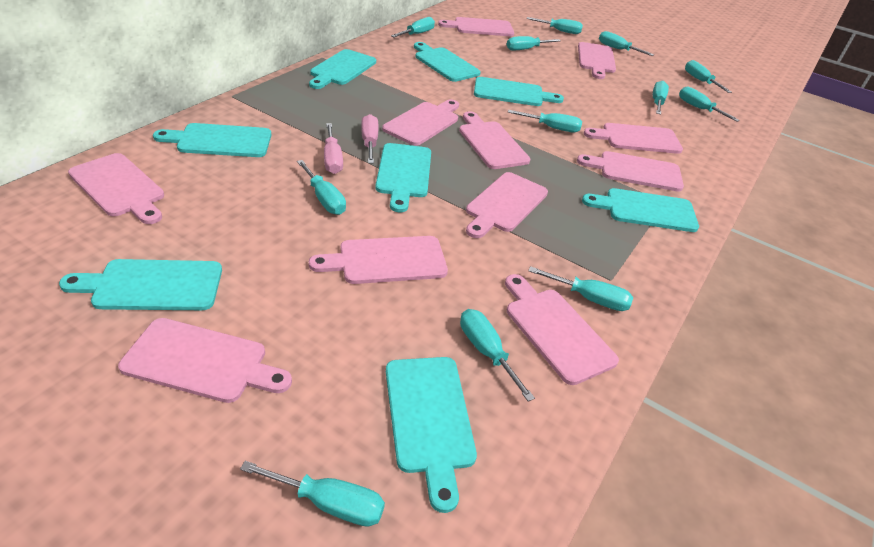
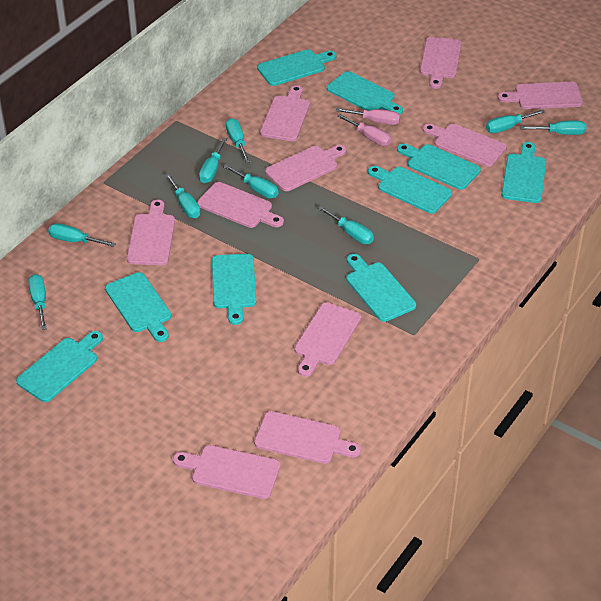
pink cutting board: [68,153,164,224] [118,318,292,403] [309,236,448,284] [382,99,459,146] [438,17,514,36] [459,111,530,169] [466,172,548,238] [505,274,619,385] [577,151,684,192] [578,42,616,79] [584,123,683,154] = 11 -> [127,200,175,265] [173,445,280,499] [197,182,284,228] [254,411,361,464] [260,85,310,141] [265,145,346,191] [295,302,361,377] [420,37,461,89] [423,124,507,167] [498,82,583,109] = 10
turquoise cutting board: [59,259,222,310] [153,123,271,157] [309,49,376,89] [375,143,431,212] [386,357,477,513] [414,42,481,82] [474,77,564,106] [582,188,699,232] = 8 -> [16,331,103,402] [105,272,171,342] [212,254,256,325] [257,49,337,86] [327,71,403,114] [346,254,416,322] [368,166,452,214] [397,143,481,190] [501,142,546,203] = 9
turquoise screwdriver: [240,461,385,527] [297,160,346,215] [391,17,435,37] [460,309,535,402] [507,36,561,50] [508,110,582,132] [527,17,583,34] [528,266,633,311] [599,31,654,56] [653,81,669,115] [679,87,740,122] [685,60,732,93] = 12 -> [28,274,47,330] [48,223,116,247] [165,174,200,218] [199,138,227,183] [223,164,278,198] [226,118,250,163] [318,206,374,244] [486,110,545,133] [520,121,586,135] = 9

